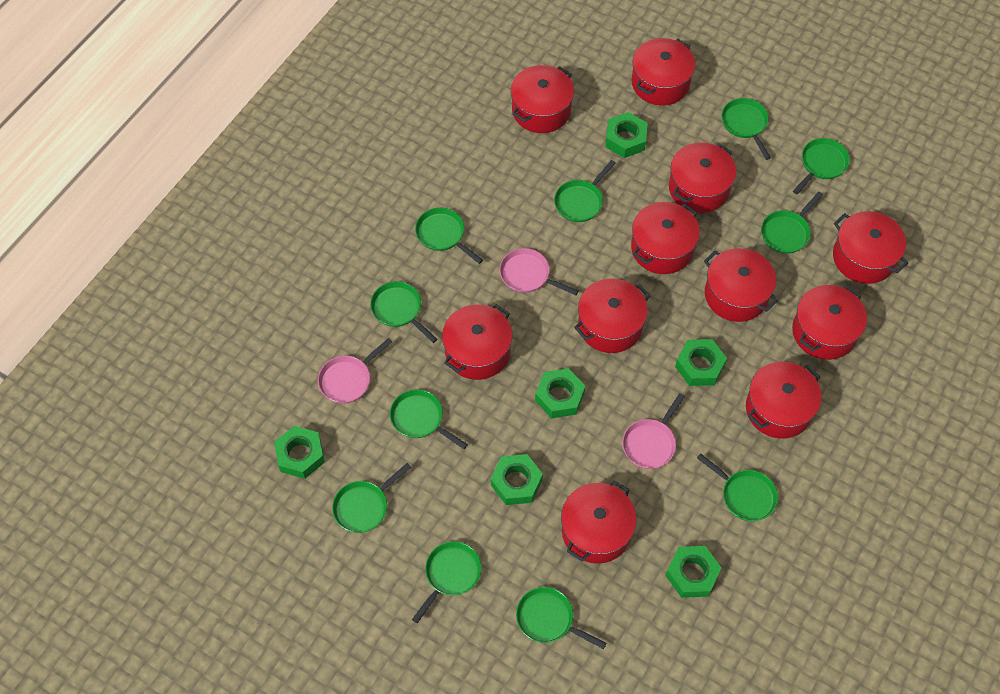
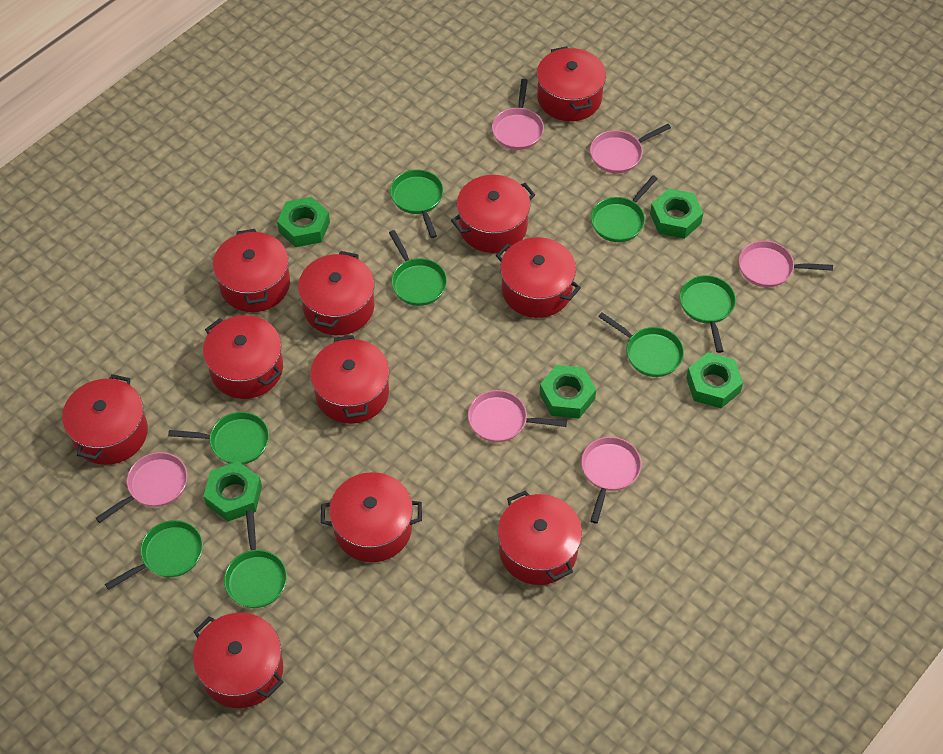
green nut: [274,426,325,479] [491,454,543,505] [535,368,585,418] [605,112,647,158] [665,546,721,598] [675,339,727,386] = 6 -> [204,461,262,521] [277,197,330,247] [539,365,596,419] [650,189,703,239] [686,352,743,408] = 5
green pan: [332,463,411,533] [370,281,438,343] [390,389,468,449] [412,541,481,623] [415,208,483,264] [516,587,607,649] [554,160,616,222] [697,453,778,521] [721,98,771,160] [761,192,823,254] [793,138,850,194] = 11 -> [105,520,203,590] [168,412,269,464] [224,510,287,608] [389,230,447,306] [390,170,444,238] [591,175,658,242] [598,312,684,377] [680,275,736,353] = 8
pink pan: [318,338,392,403] [499,248,578,295] [622,393,685,469] = 3 -> [96,452,187,523] [468,390,567,442] [492,79,544,150] [581,437,641,524] [590,124,671,173] [739,241,833,287] = 6

